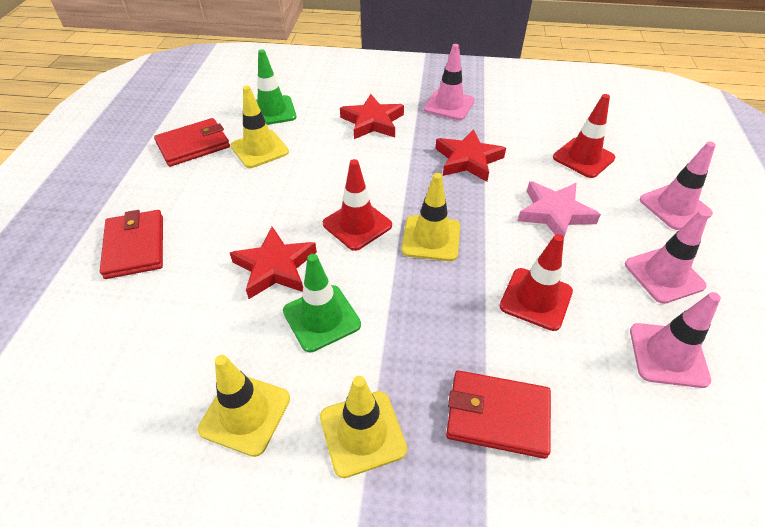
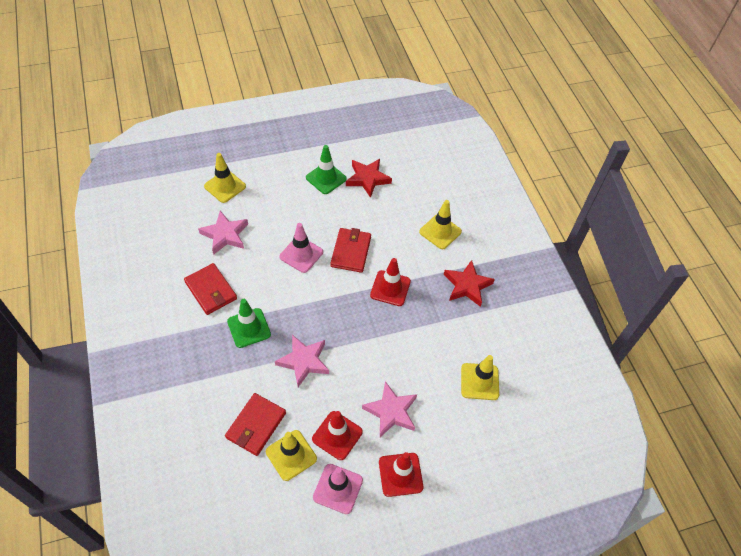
pink star: [518,181,601,237] = 1 -> [198,211,248,255] [275,335,329,387] [362,381,417,437] = 3
pink traffic cone: [424,44,475,120] [625,210,709,304] [630,292,721,388] [639,142,716,230] = 4 -> [279,223,323,273] [313,464,363,514] = 2
red star: [230,227,317,299] [340,94,404,139] [435,129,506,182] = 3 -> [346,159,392,198] [444,260,495,307] = 2

